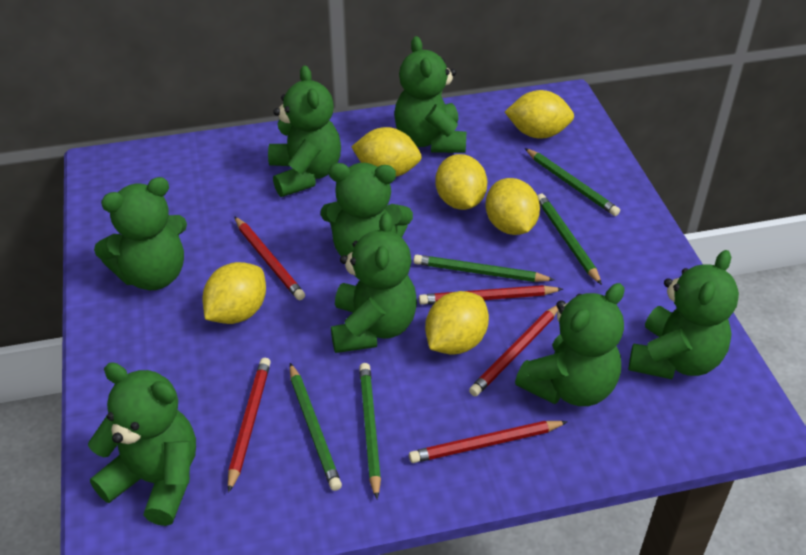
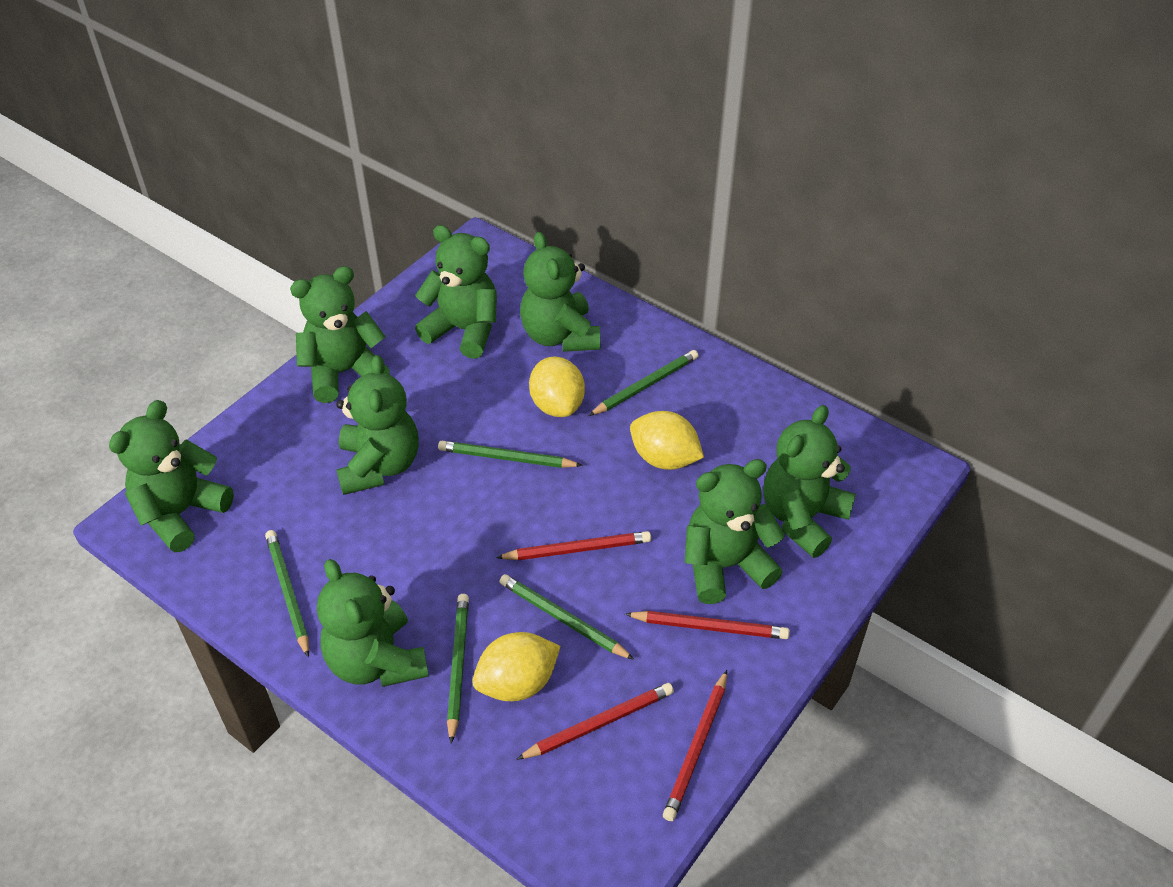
red pencil: [228,358,271,493] [234,216,305,300] [409,421,568,463] [419,285,563,305] [469,305,558,396] = 5 -> [496,531,651,560] [516,683,674,760] [625,611,790,639] [663,670,727,821] = 4
yellow lemon: [202,262,266,324] [351,127,422,177] [425,291,489,354] [435,154,487,210] [486,178,540,235] [505,90,574,139] = 6 -> [472,632,560,701] [529,357,585,417] [630,411,704,470] = 3

